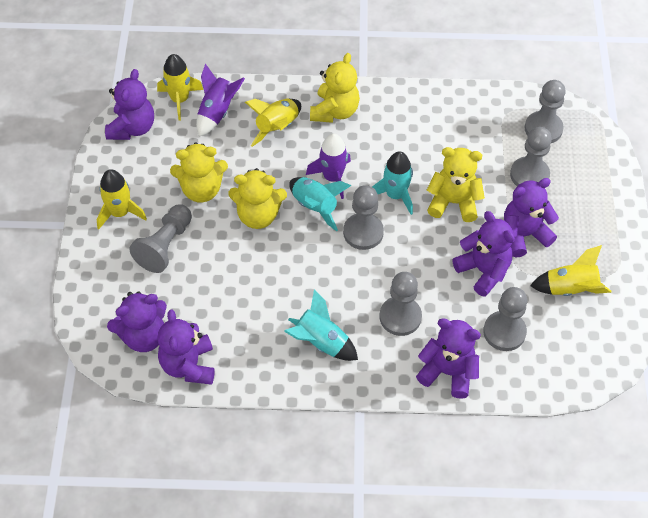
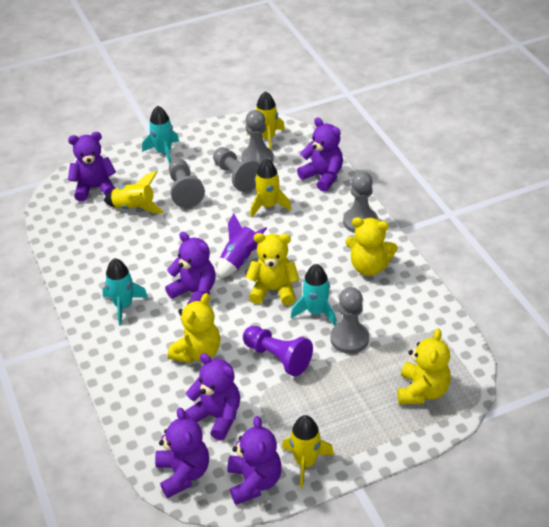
grey pawn: [129,204,192,273] [343,185,384,250] [379,272,422,336] [483,287,527,351] [510,127,552,186] [525,80,566,144] = 6 -> [169,158,205,208] [213,147,260,192] [241,110,274,164] [330,287,369,354] [343,171,378,233] = 5
purple pawn: none = 0 -> [243,326,313,377] = 1
purple rocket: [196,64,245,137] [306,133,351,199] = 2 -> [217,213,267,279] = 1

